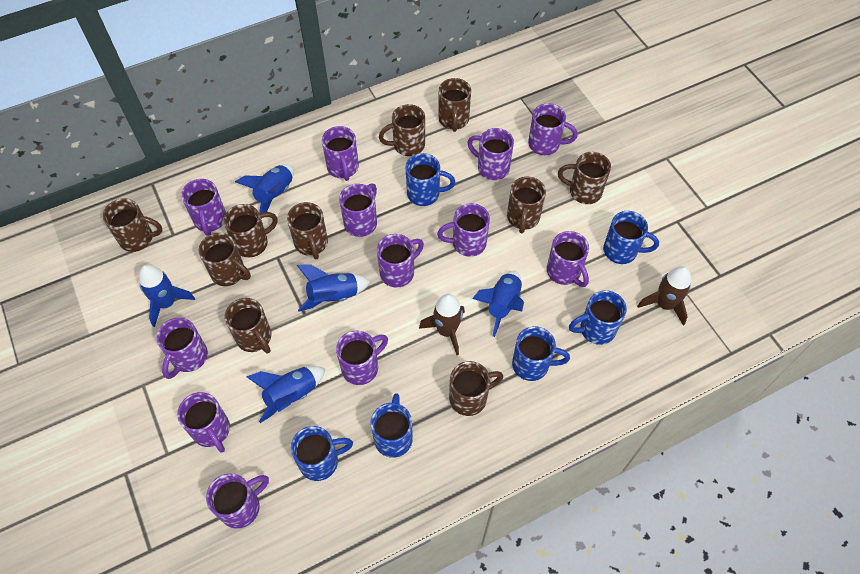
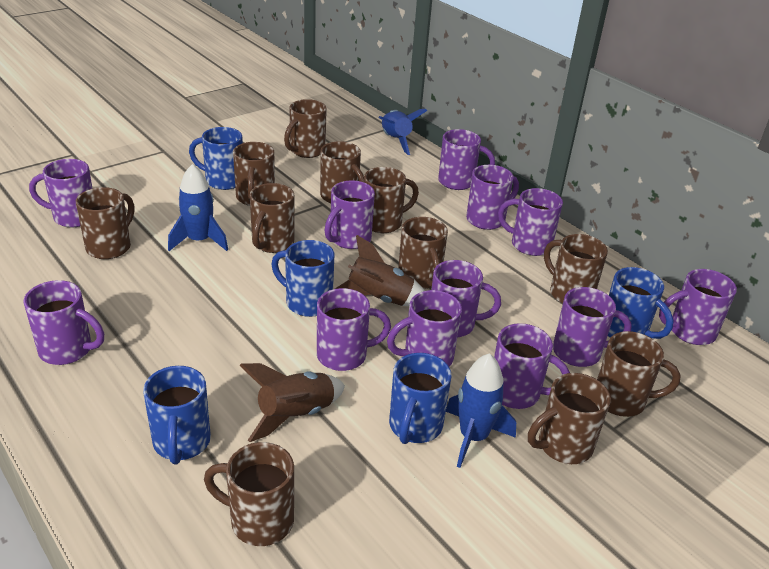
blue mug: [291,426,353,481] [370,393,413,458] [405,153,455,206] [512,326,570,381] [569,290,627,345] [603,211,659,264] = 6 -> [143,366,211,464] [189,127,243,190] [271,240,334,317] [389,353,452,444] [608,267,674,339] = 5
blue rocket: [139,265,195,327] [235,164,294,219] [246,366,325,423] [297,265,371,312] [472,271,524,337] = 5 -> [168,164,228,251] [379,109,427,155] [446,353,516,468] = 3
brown mug: [103,199,162,252] [199,233,251,286] [224,204,278,257] [225,298,271,353] [287,202,328,259] [379,104,425,156] [438,78,471,132] [449,361,503,416] [507,177,546,233] [558,152,611,204] = 10 -> [76,187,134,259] [204,442,294,546] [233,142,275,206] [250,183,294,253] [284,99,327,158] [320,141,364,203] [364,167,419,233] [398,217,448,289] [528,373,611,464] [544,234,608,304] [597,331,681,417] = 11

